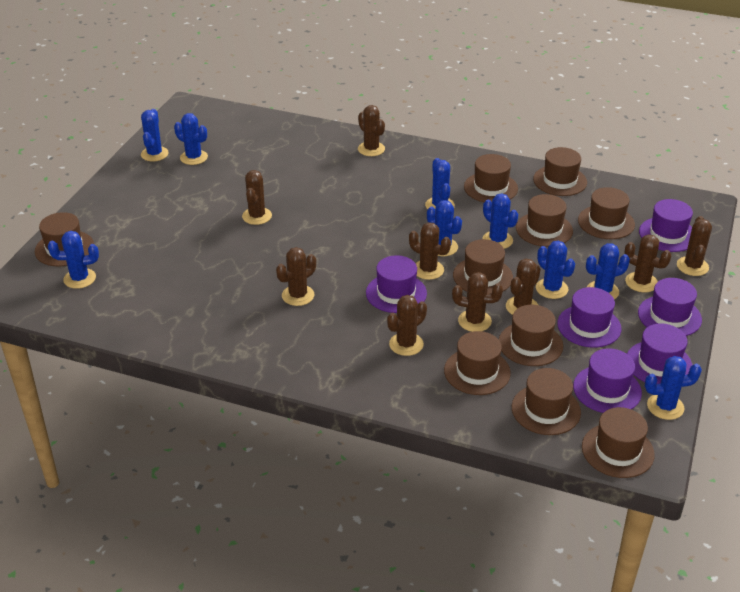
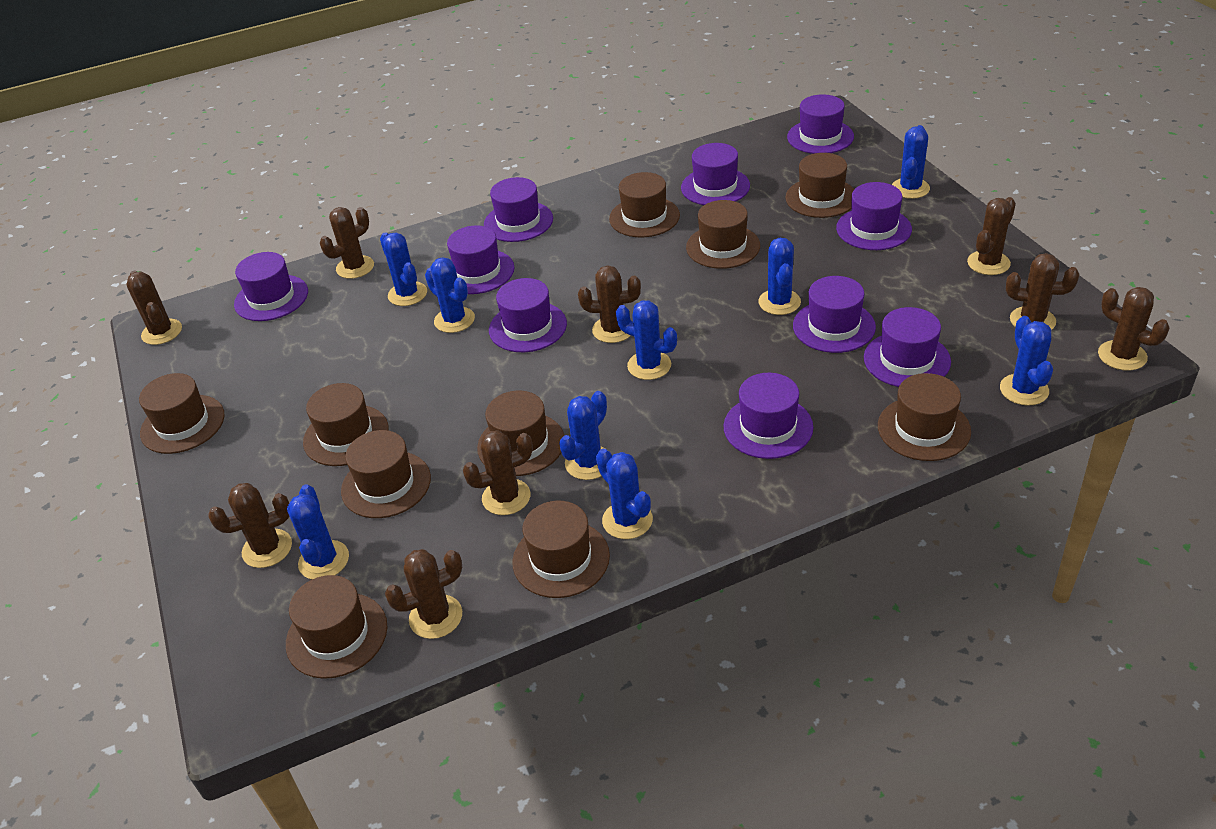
purple hat: [366,255,427,313] [557,287,621,348] [573,348,642,413] [627,323,693,384] [638,278,702,336] [639,199,693,252] = 6 -> [234,252,308,321] [447,225,514,294] [484,177,553,242] [489,278,567,352] [681,143,750,205] [724,373,814,459] [787,94,854,154] [793,276,876,353] [836,182,912,250] [864,307,951,387] = 10

